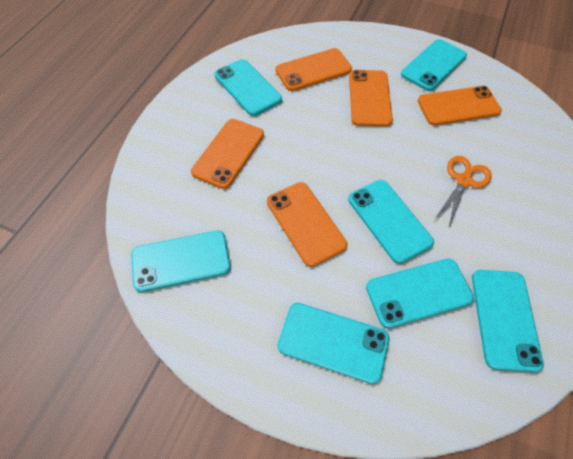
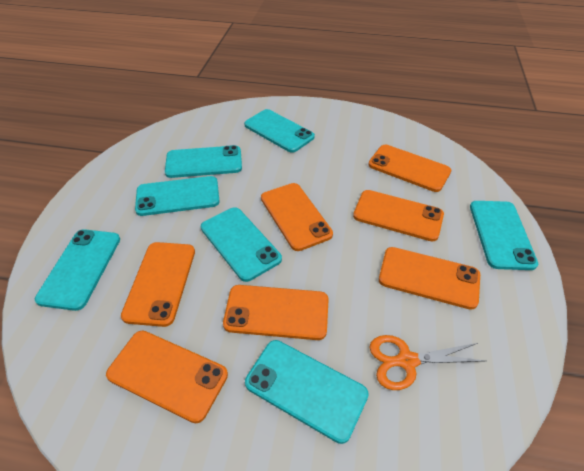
orange phone: [191,119,264,189] [267,182,347,267] [275,48,352,91] [349,70,393,127] [418,86,502,126] = 5 -> [106,331,228,423] [121,242,195,327] [223,285,329,340] [261,183,333,251] [353,190,444,242] [368,145,451,192] [379,247,480,310] = 7

